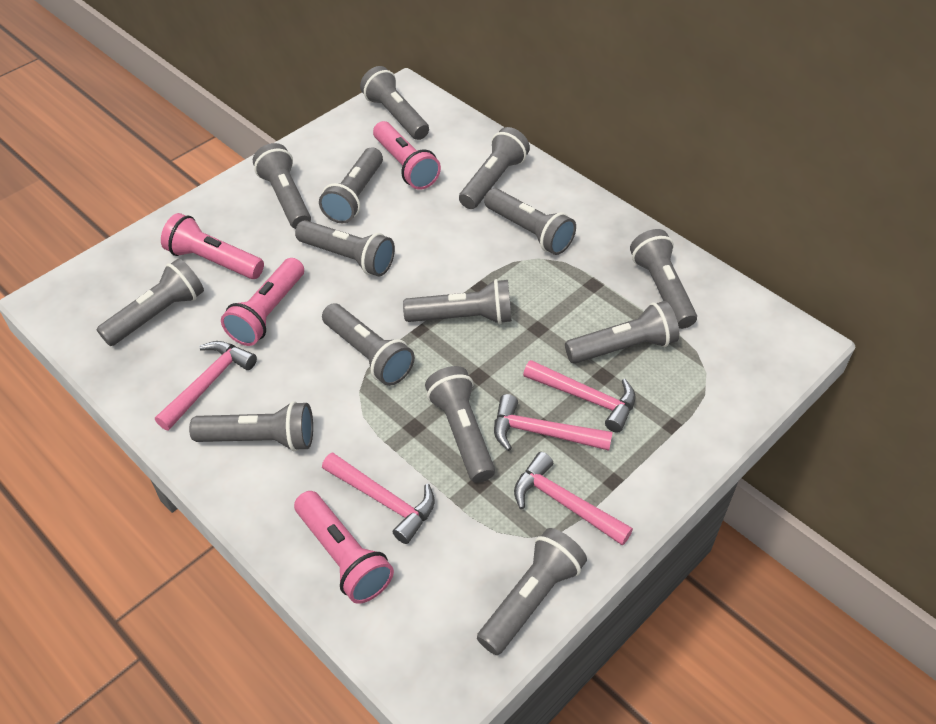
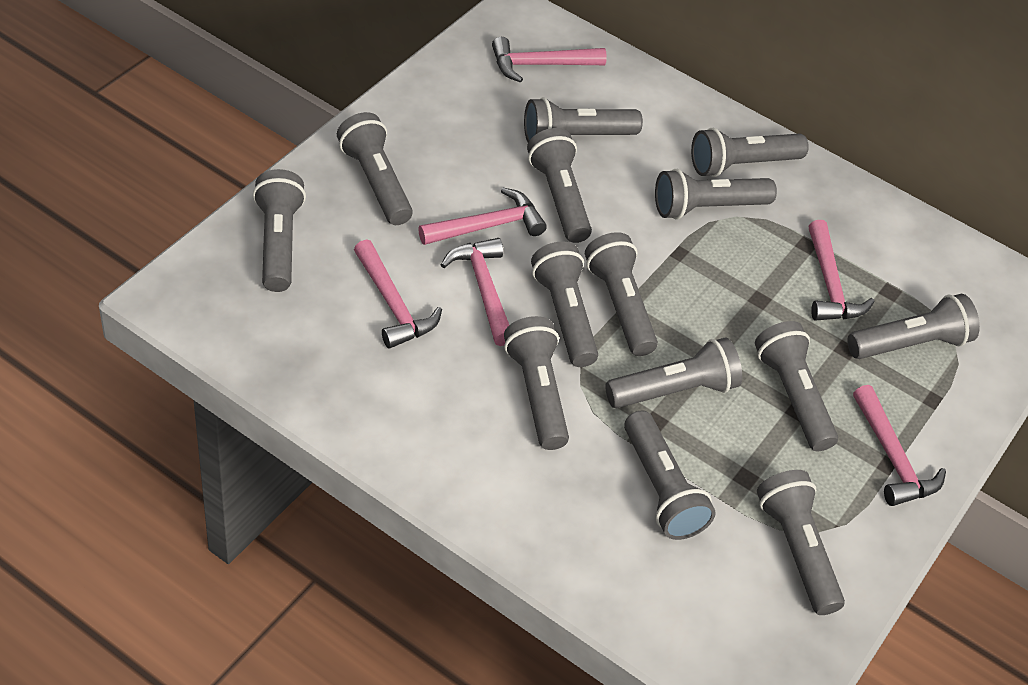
pink flashlight: [161,213,264,279] [221,258,304,346] [294,491,394,604] [373,121,441,190] = 4 -> none = 0
pink hammer: [155,341,257,430] [322,452,435,544] [494,394,613,451] [514,452,633,546] [523,360,635,433] = 5 -> [354,239,442,349] [418,188,547,245] [441,238,509,346] [492,37,607,83] [809,220,875,321] [853,385,946,506] = 6

